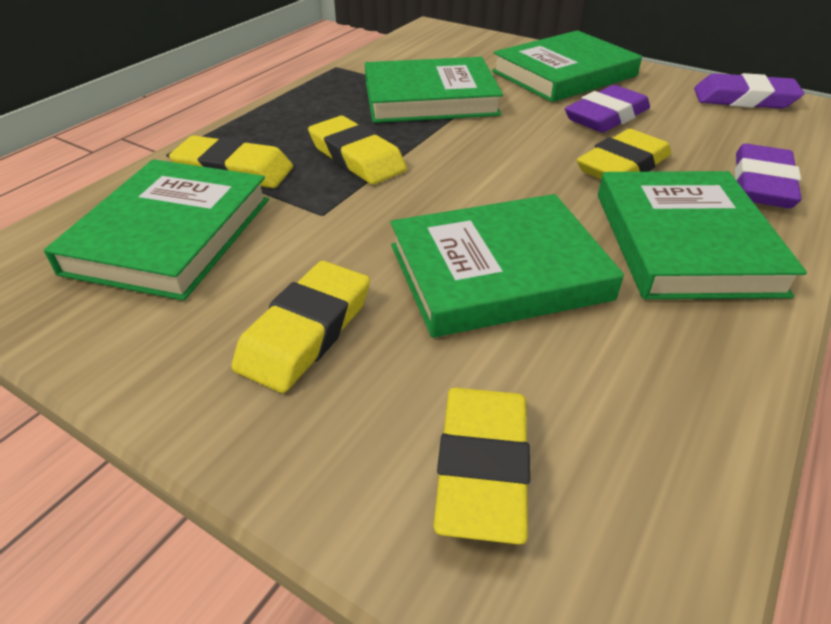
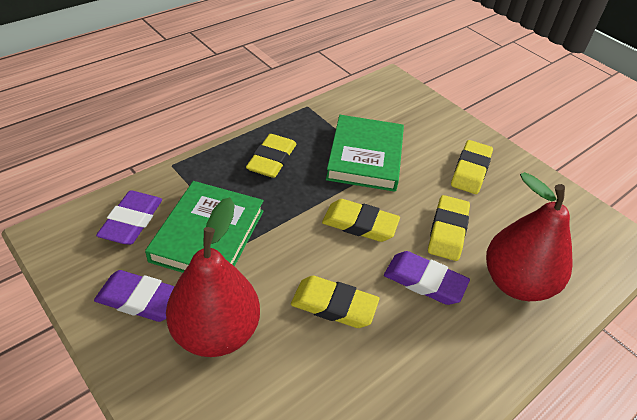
green book: [44,159,269,301] [365,57,503,123] [390,194,624,338] [492,30,642,102] [598,171,807,299] = 5 -> [145,181,264,273] [326,115,404,192] = 2
red pear: none = 0 -> [166,197,260,357] [486,172,573,301] = 2

